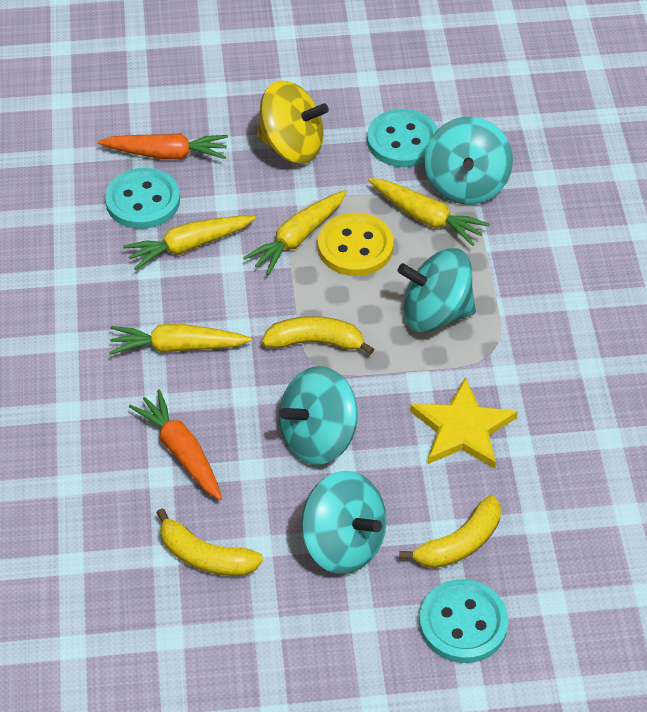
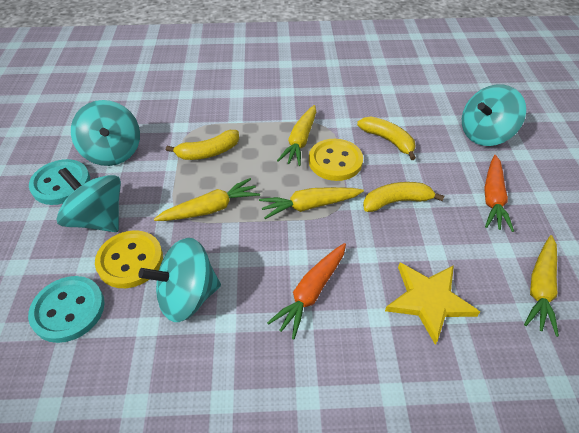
turquoise button: [105,168,180,229] [367,109,438,167] [419,579,509,663] = 3 -> [28,276,105,343] [29,159,90,205] = 2
yellow button: [318,213,394,276] = 1 -> [95,230,163,288] [309,139,363,181] = 2
yellow spinning top: [257,81,329,164] = 1 -> none = 0

